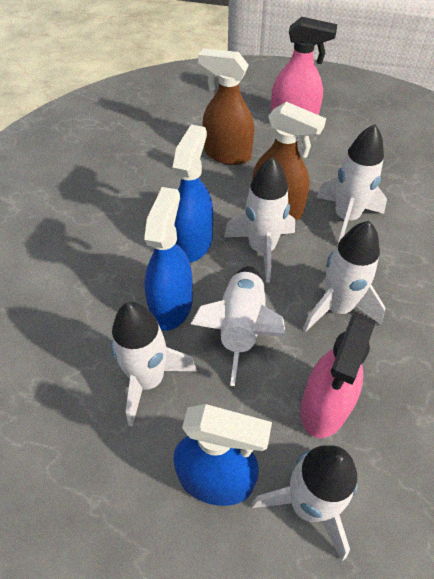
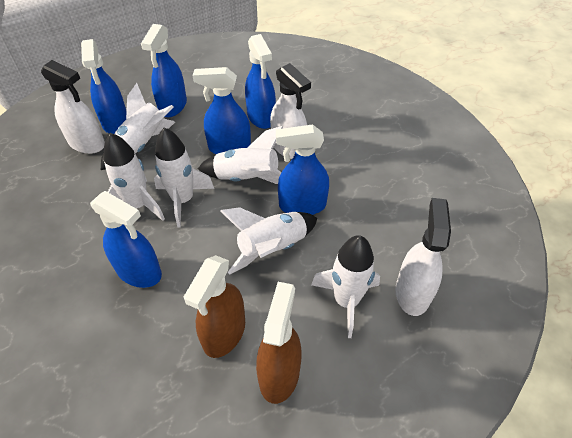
blue spray bottle: [144,187,193,331] [173,124,213,262] [173,404,272,506] = 3 -> [81,39,127,134] [90,191,162,288] [141,24,187,117] [192,67,251,154] [245,34,276,129] [276,124,329,215] = 6
pink spray bottle: [271,17,337,115] [300,313,375,438] = 2 -> none = 0
white spray bottle: none = 0 -> [41,60,105,154] [270,63,311,159] [396,198,451,316] = 3

